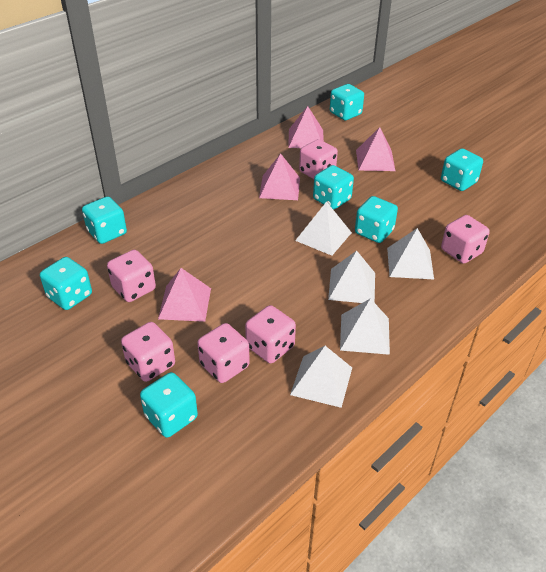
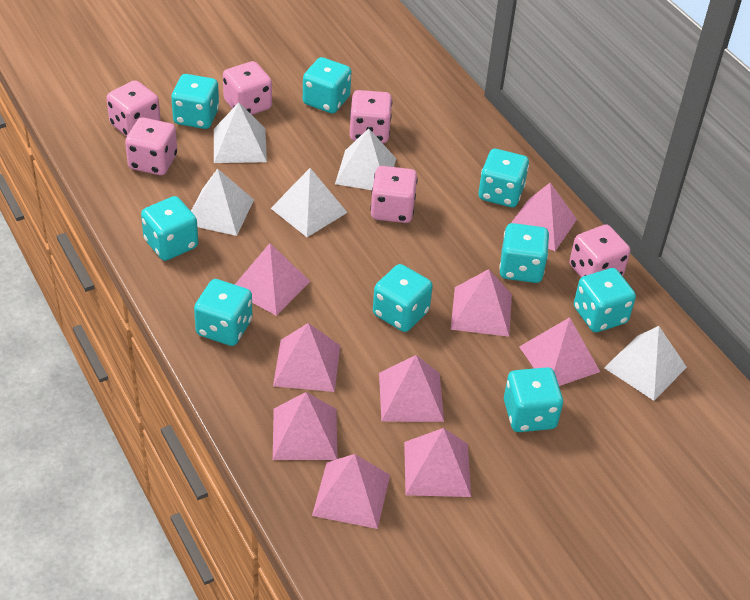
pink pyramid: [158,268,211,322] [259,154,300,200] [288,106,324,148] [356,127,395,171] = 4 -> [235,243,310,316] [273,323,340,392] [273,392,338,460] [312,454,390,529] [379,355,444,422] [404,428,471,497] [451,269,512,337] [511,183,577,251] [519,317,600,386] = 9
turquoise dice: [40,257,92,310] [82,196,127,244] [140,372,198,438] [313,165,354,210] [330,84,364,120] [355,196,398,243] [441,149,483,191] = 7 -> [141,196,198,261] [171,74,219,129] [194,279,252,346] [303,57,351,113] [373,264,433,332] [478,149,529,207] [499,223,549,283] [504,367,563,432] [574,268,636,332] = 9

